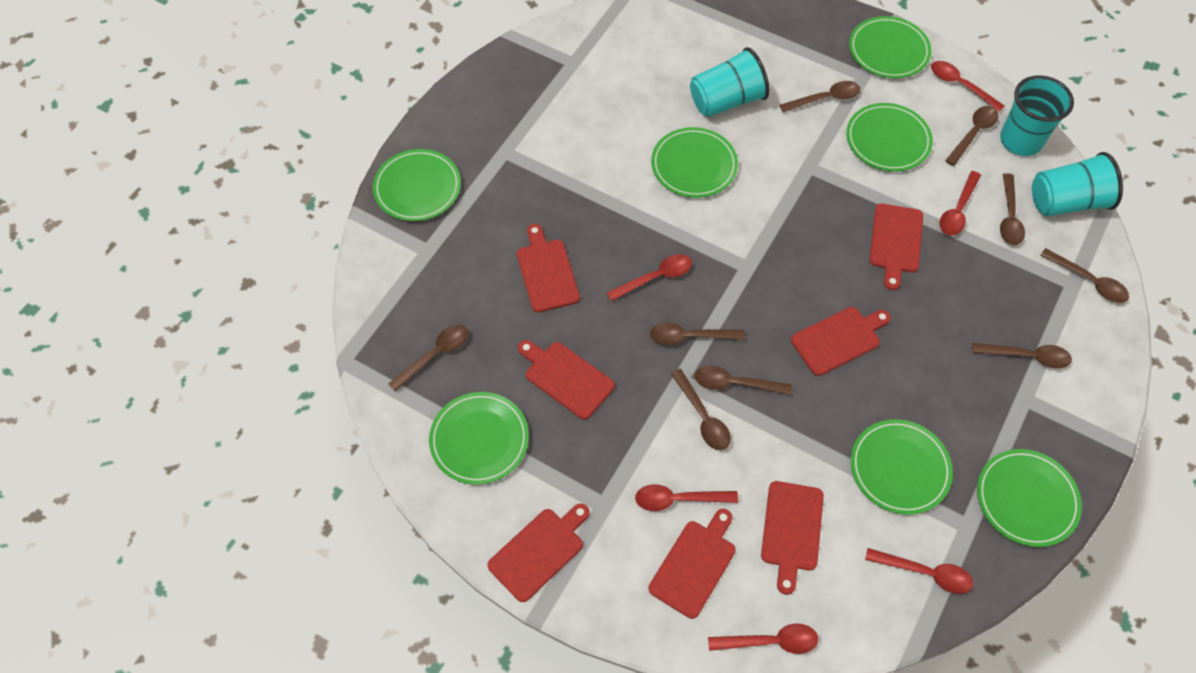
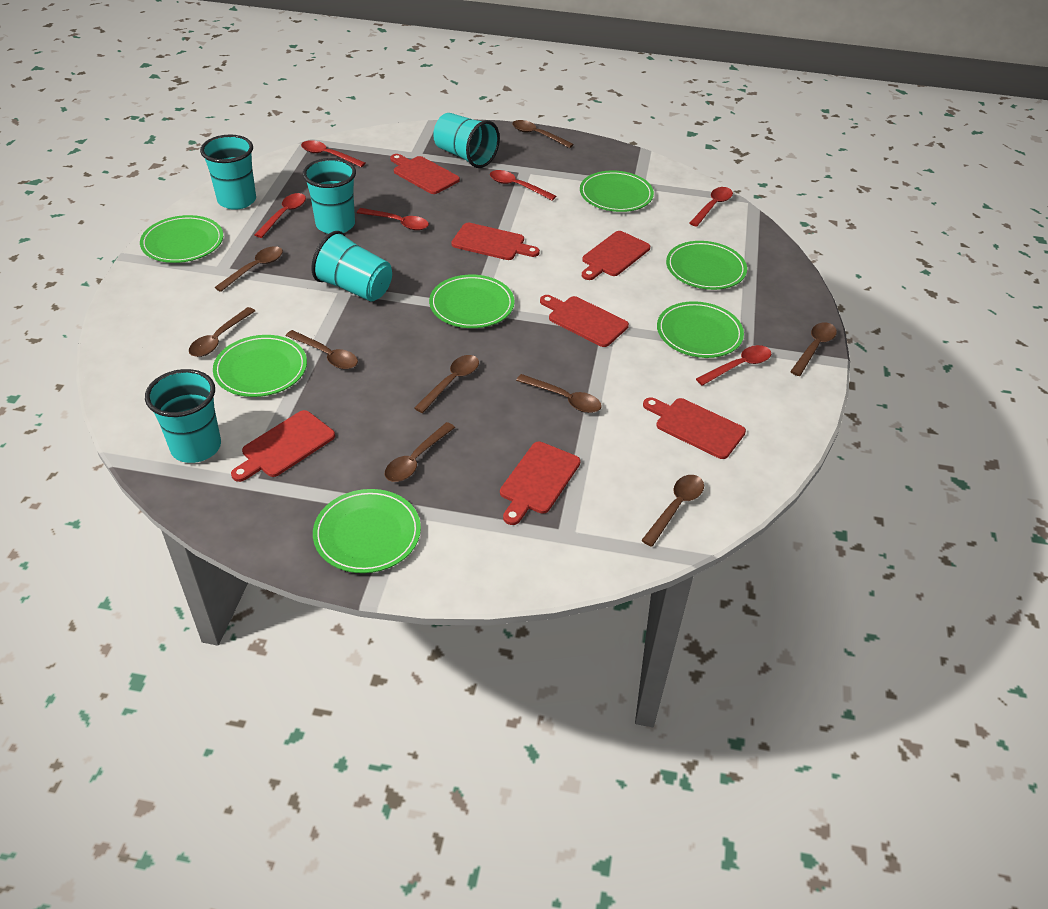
turquoise cup: [690,47,769,117] [1000,75,1074,156] [1032,152,1123,216] = 3 -> [145,369,221,463] [200,135,256,210] [303,158,356,234] [311,231,392,302] [433,113,500,168] = 5

